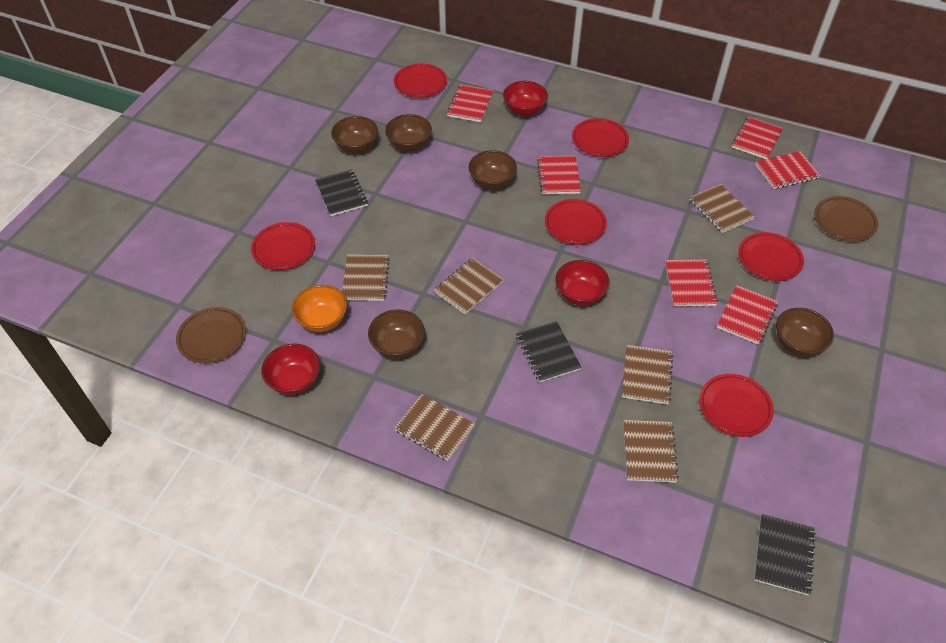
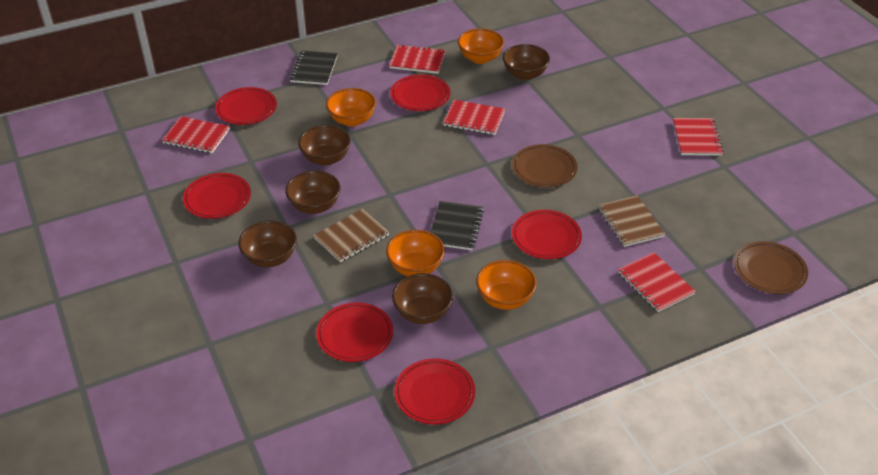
black notebook: [315,169,368,216] [516,321,582,383] [754,514,816,595] = 3 -> [290,50,338,85] [430,201,484,250] = 2
brown notebook: [342,254,390,301] [394,394,475,461] [434,258,504,314] [622,345,673,404] [623,420,679,482] [690,184,755,233] = 6 -> [313,209,389,263] [598,195,665,247] = 2
orange bowl: [292,285,347,332] = 1 -> [326,88,376,127] [386,230,445,276] [458,29,504,64] [476,260,537,310] = 4
red bowl: [261,344,320,395] [503,81,548,116] [555,260,610,306] = 3 -> none = 0
red notebook: [447,84,493,122] [537,155,581,194] [665,260,718,306] [717,285,778,345] [732,116,783,159] [755,151,820,189] = 6 -> [162,116,230,153] [389,44,446,74] [443,100,505,135] [618,252,696,312] [673,118,723,156] = 5

